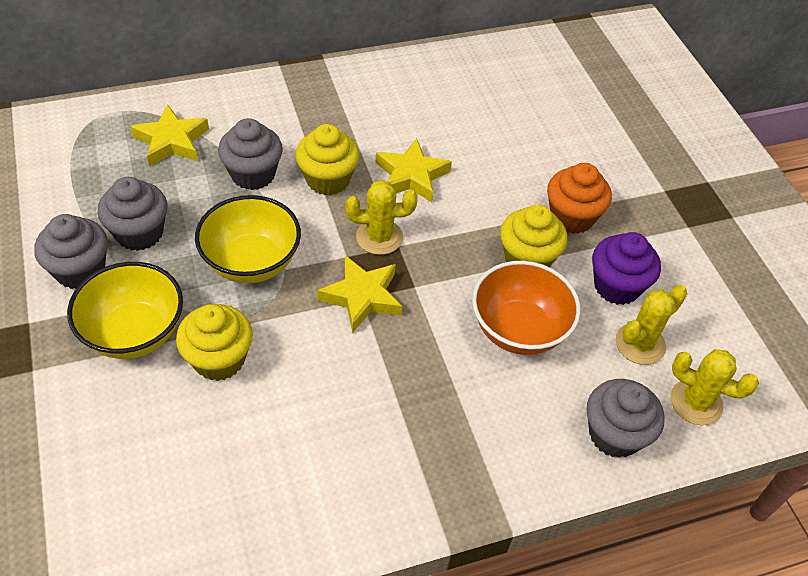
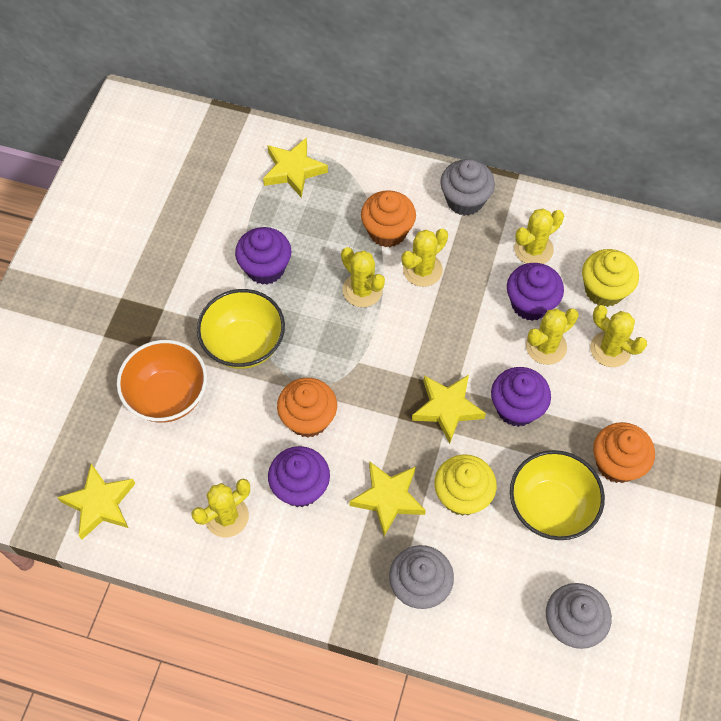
grey cupcake: [34,214,108,289] [98,177,167,251] [218,118,283,190] [587,379,665,458] = 4 -> [389,545,454,609] [440,159,495,216] [546,583,612,649] = 3
orange cupcake: [547,163,612,234] = 1 -> [277,378,337,438] [361,190,416,247] [593,422,655,483] = 3
purple cupcake: [592,232,661,305] = 1 -> [235,227,291,285] [268,446,330,507] [491,367,551,427] [507,263,564,321] = 4
yellow cactus: [346,180,418,255] [616,285,687,365] [670,349,759,425] = 3 -> [192,479,250,537] [341,247,385,307] [402,229,448,287] [514,208,564,264] [526,308,579,365] [590,305,647,367] = 6
yellow cupcake: [176,304,253,381] [295,124,360,195] [500,205,567,267] = 3 -> [434,454,497,516] [582,249,639,307] = 2
yellow star: [130,104,209,166] [317,255,402,333] [376,138,452,202] = 3 -> [57,464,136,540] [263,137,328,198] [349,461,426,536] [412,375,486,444] = 4

